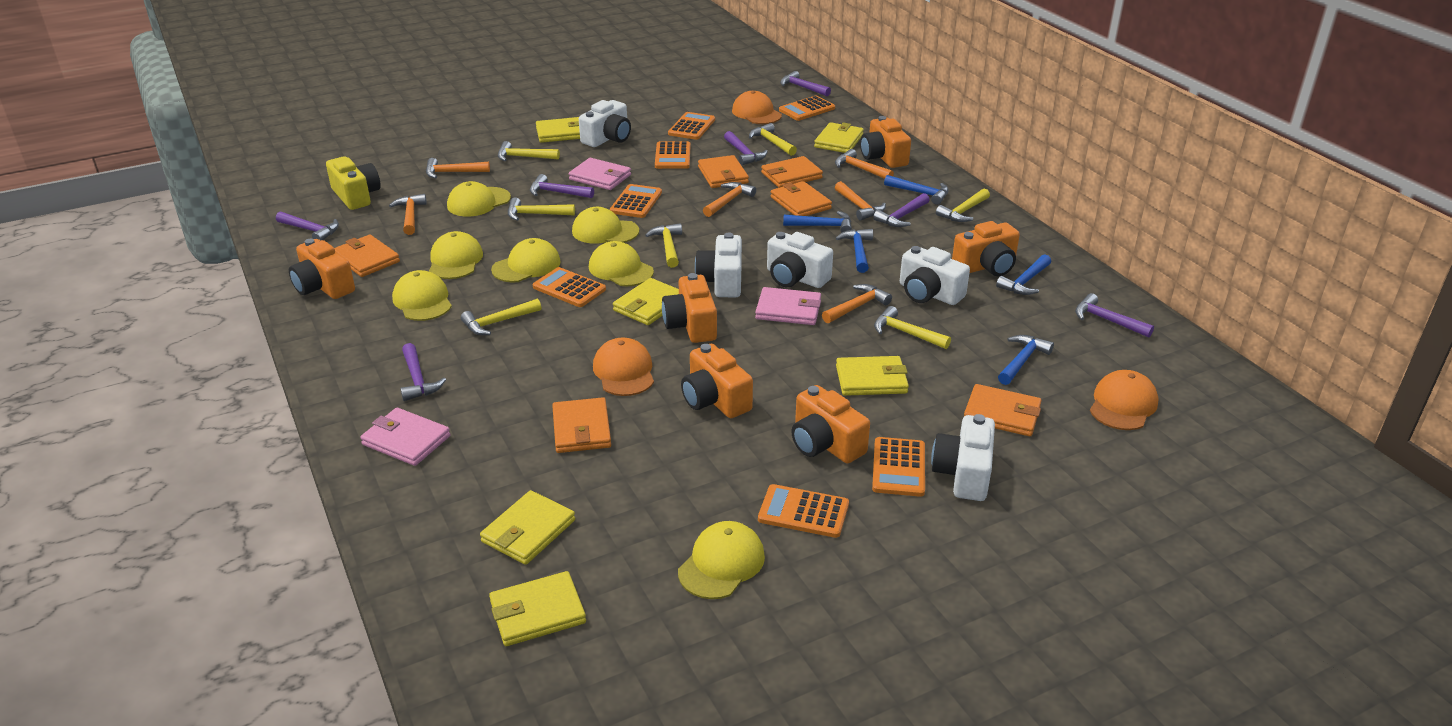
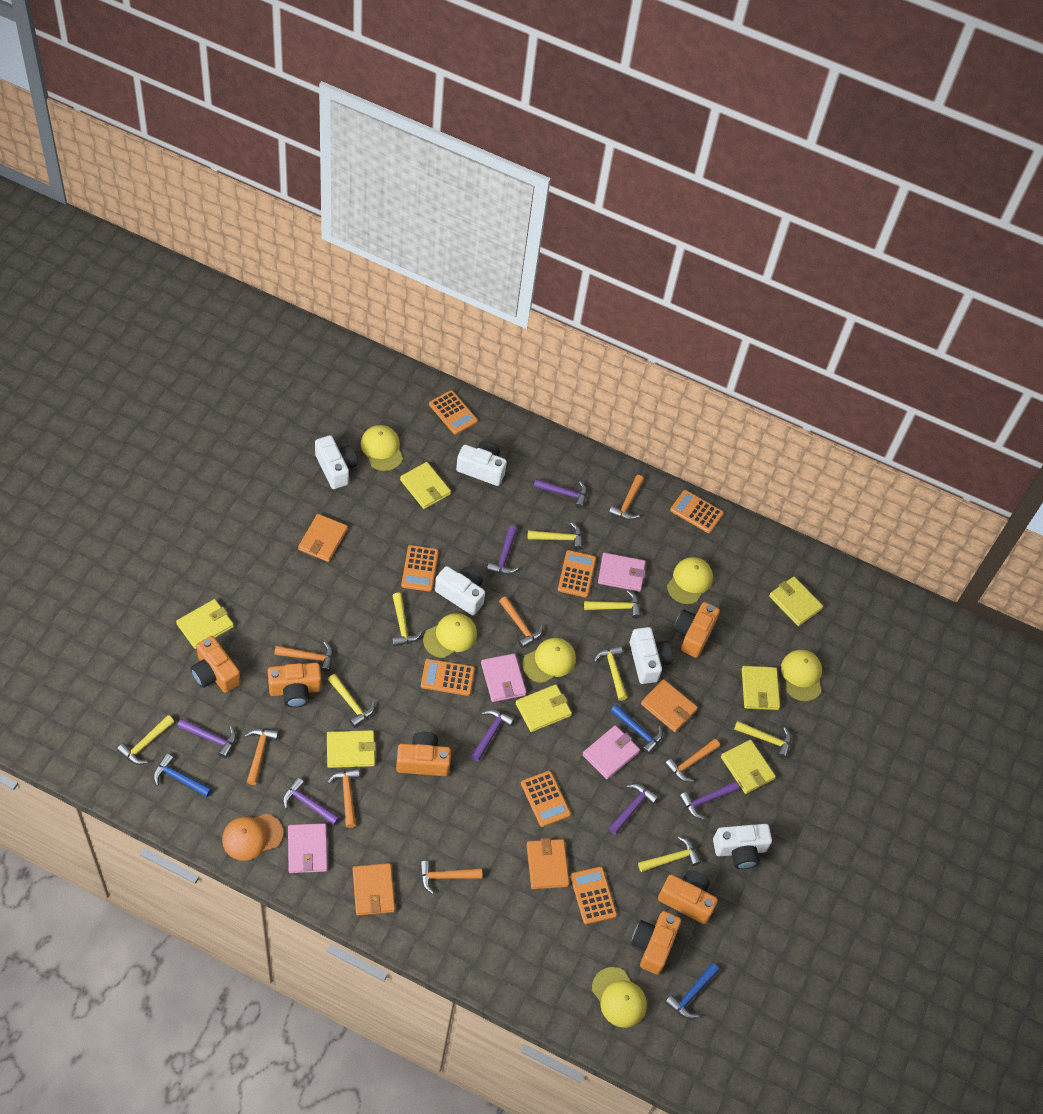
blue hammer: [783,211,852,233] [836,229,873,273] [884,175,949,205] [996,254,1051,295] [998,335,1054,385] = 5 -> [153,753,212,797] [610,704,663,754] [665,963,719,1019] = 3
orange cap: [593,337,654,396] [732,91,782,124] [1090,370,1159,430] = 3 -> [222,814,283,861] = 1
orange hammer: [389,194,427,235] [426,158,490,178] [703,182,756,217] [822,284,892,323] [835,149,894,179] [835,181,886,220] = 6 -> [244,729,279,785] [274,642,333,672] [327,768,360,828] [420,861,482,894] [499,596,543,648] [609,475,644,520] [665,739,720,782] = 7
orange wallet: [334,235,400,277] [552,397,611,453] [698,155,749,188] [761,156,823,188] [771,181,832,216] [964,384,1042,436] = 6 -> [298,514,348,562] [353,863,395,915] [527,838,569,889] [641,679,698,732] = 4
pink wallet: [360,408,451,466] [569,158,631,190] [755,287,821,325] = 3 -> [288,823,327,873] [481,654,526,702] [582,725,640,779] [598,553,646,592] = 4
yellow camera: [326,156,381,210] = 1 -> none = 0
yellow cap: [392,270,452,321] [429,231,483,279] [447,181,511,217] [491,238,561,282] [572,207,639,244] [589,241,654,286] [678,521,765,599] = 7 -> [361,425,403,471] [423,613,477,658] [522,638,576,683] [592,967,647,1028] [667,557,713,604] [781,650,822,701] = 6
yellow hammer: [461,298,541,335] [498,141,560,161] [508,197,575,221] [645,223,682,268] [749,123,797,156] [874,306,951,349] [936,188,990,222] = 7 -> [117,715,174,765] [328,674,375,728] [392,593,422,646] [528,522,583,550] [584,590,641,619] [593,646,628,701] [638,836,701,872] [734,721,791,758] = 8
yellow wallet: [480,490,575,565] [489,571,586,646] [536,117,580,143] [613,278,679,325] [814,122,864,153] [836,356,909,396] = 6 -> [176,599,234,649] [327,730,376,768] [400,462,451,509] [516,684,572,732] [721,740,776,794] [742,666,780,710] [769,577,823,626] = 7

